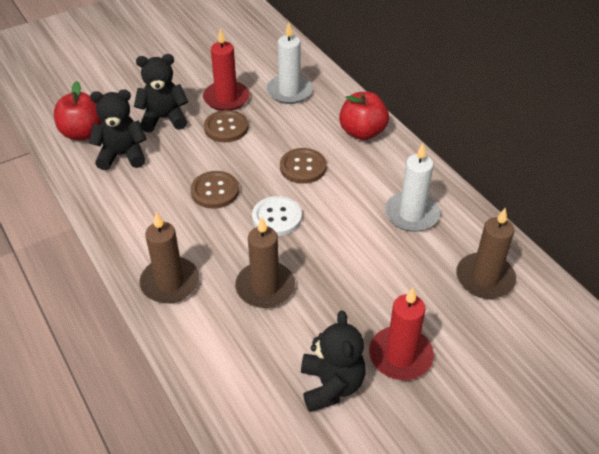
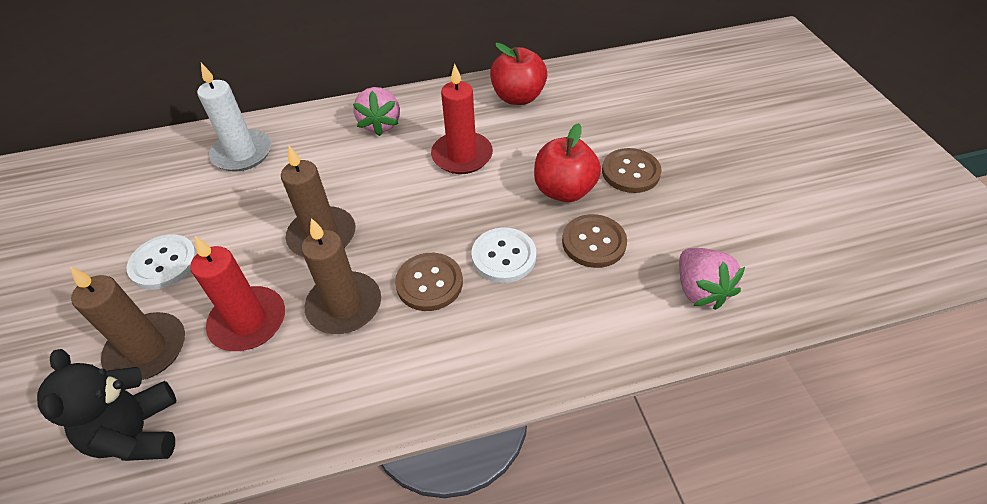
black teddy bear: [89,90,146,170] [134,54,188,132] [301,310,365,412] = 3 -> [37,349,176,461] = 1
pink strawberry: none = 0 -> [353,87,400,136] [679,248,745,310] = 2
white button: [252,196,302,236] = 1 -> [127,234,197,290] [471,228,536,283] = 2
white candle: [266,22,313,104] [385,143,440,232] = 2 -> [197,63,271,172] = 1

